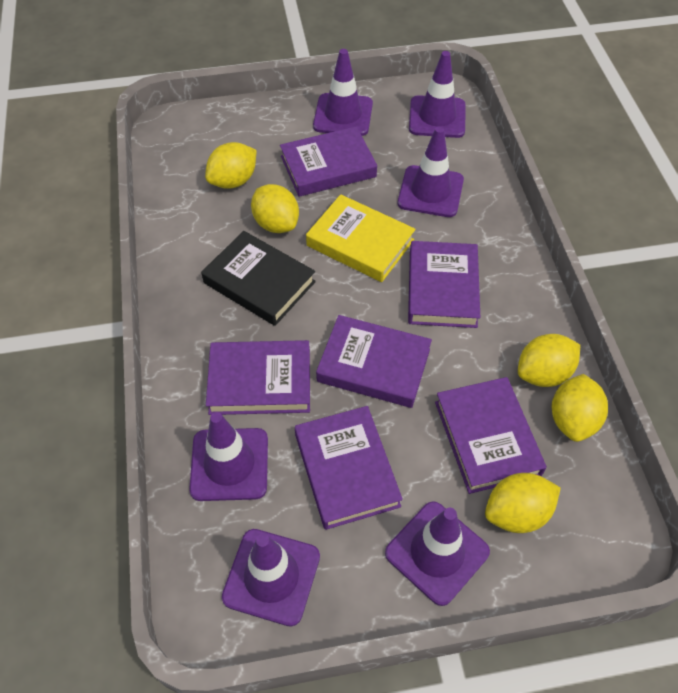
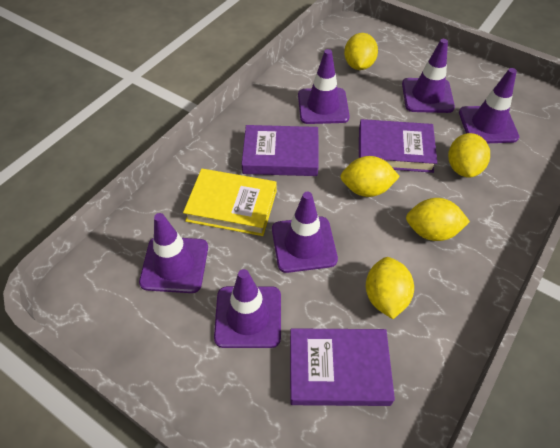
black book: [201,231,316,326] = 1 -> none = 0
purple book: [206,340,310,415] [280,126,377,197] [295,406,403,530] [316,315,432,408] [408,241,480,328] [435,377,547,494] = 6 -> [242,125,319,176] [290,328,395,406] [359,119,437,173] = 3

